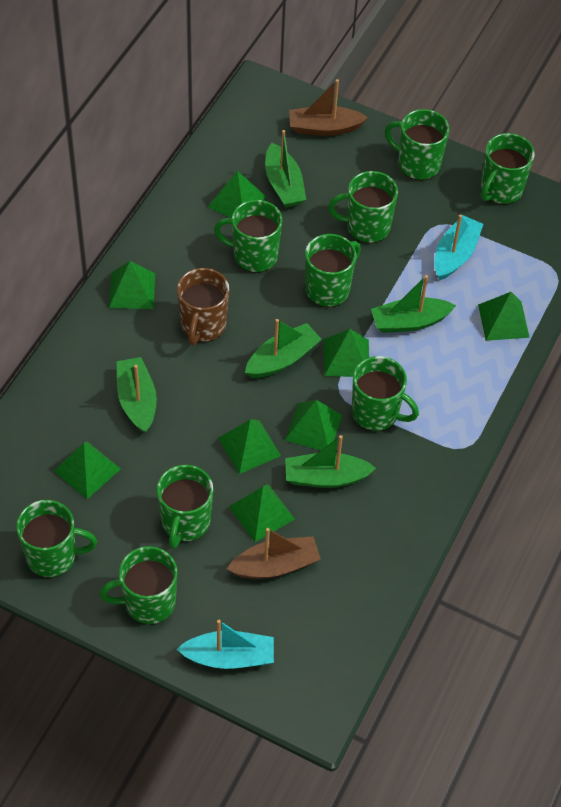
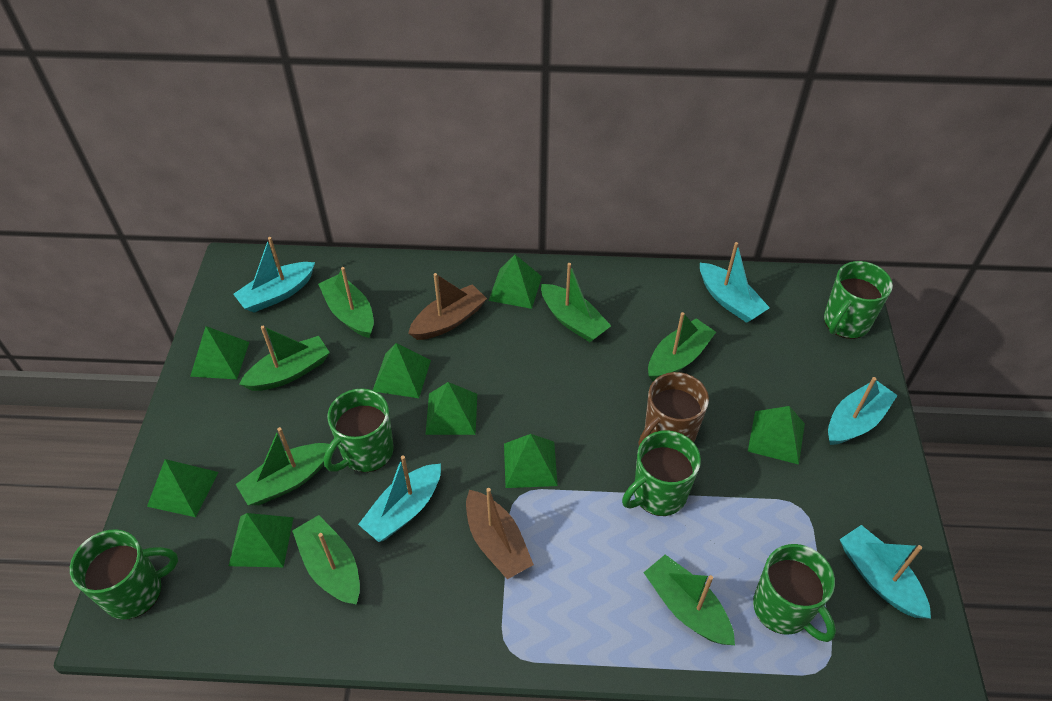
green boat: [117,357,157,433] [245,319,322,378] [265,130,306,207] [285,435,376,488] [371,275,456,333] = 5 -> [236,427,330,505] [239,326,330,391] [292,515,360,605] [318,267,374,338] [541,263,611,342] [643,554,735,645] [648,312,716,381] = 7
green mug: [16,500,97,578] [100,546,177,624] [157,465,213,549] [214,200,283,273] [305,234,361,307] [328,171,398,243] [352,356,419,431] [385,109,450,180] [481,133,535,205] = 9 -> [70,529,178,619] [324,388,394,472] [622,430,701,516] [753,544,836,642] [824,261,893,339] = 5
turquoise boat: [177,620,274,669] [435,214,484,280] = 2 -> [233,237,315,312] [358,455,441,542] [700,242,770,323] [828,377,898,445] [840,525,931,619] = 5

